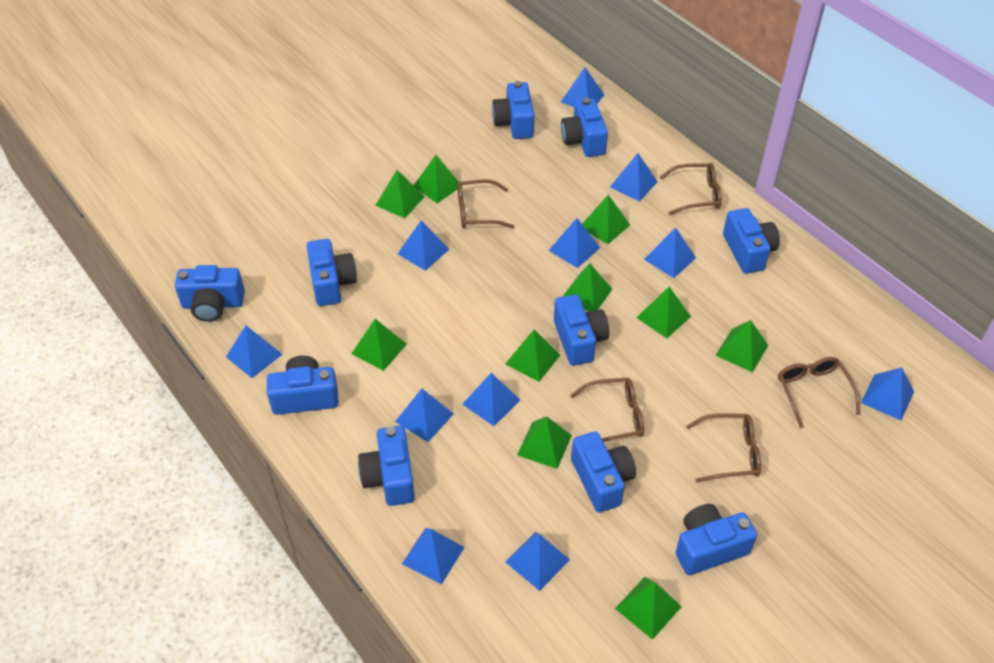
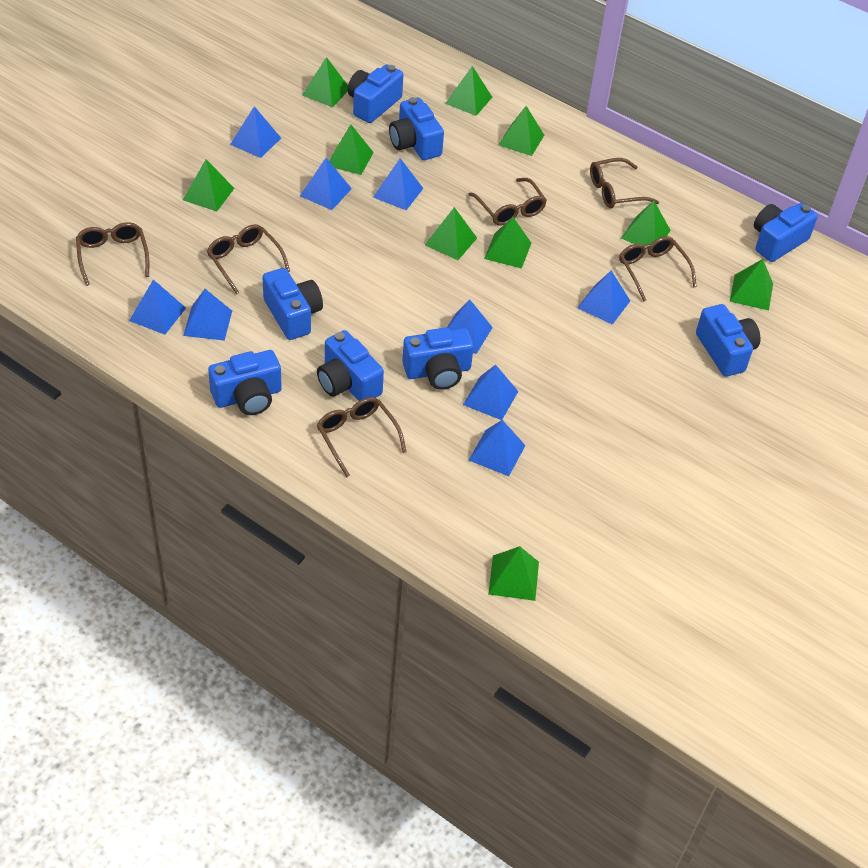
blue camera: [175,265,245,322] [267,356,339,415] [307,239,357,306] [358,426,415,506] [492,81,534,139] [554,294,609,366] [561,98,608,157] [571,431,636,512] [676,504,757,575] [723,208,780,274] = 10 -> [208,350,282,415] [263,268,323,340] [317,330,384,401] [348,64,403,123] [389,97,444,160] [402,327,474,390] [696,304,761,377] [754,203,818,262] = 8
blue pyramid: [226,326,283,378] [395,389,453,442] [398,221,449,271] [402,528,465,584] [462,373,520,426] [505,532,570,591] [548,218,600,268] [561,67,604,107] [610,153,658,201] [644,228,696,278] [861,368,914,421] = 11 -> [129,280,186,335] [183,289,232,341] [230,106,281,158] [300,158,352,210] [373,158,423,210] [447,300,493,354] [463,364,518,420] [469,420,526,476] [577,271,630,325] = 9
brown glasses: [457,179,515,228] [570,378,644,442] [660,163,722,215] [686,413,761,482] [778,357,860,428] = 5 -> [76,222,149,286] [207,224,290,295] [317,397,407,477] [468,178,547,226] [590,158,659,208] [619,236,697,302] = 6

